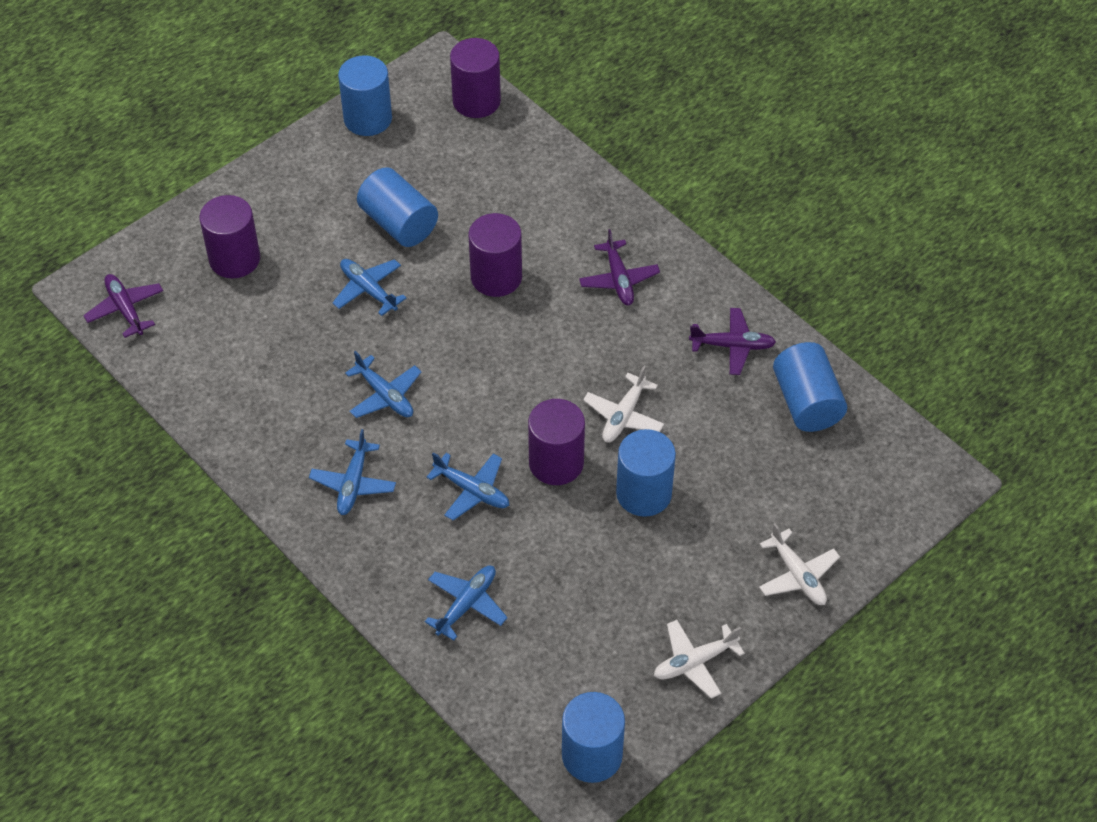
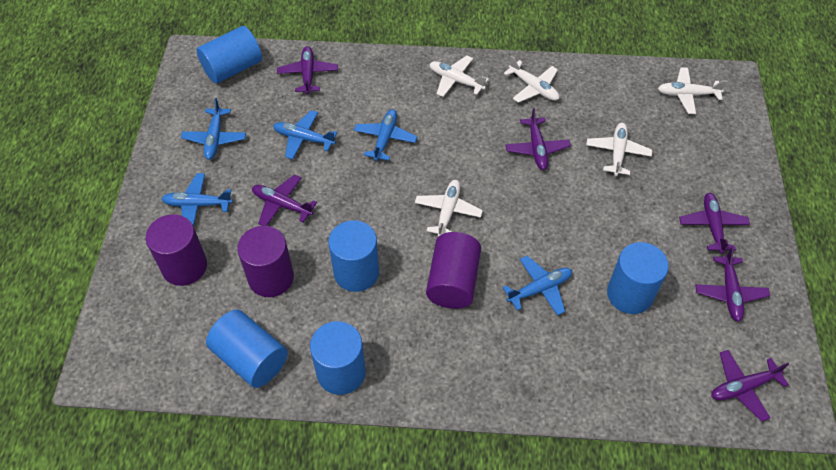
purple cylinder: [200,195,260,278] [450,38,501,118] [469,213,522,297] [528,399,585,485] = 4 -> [146,214,207,286] [237,226,294,297] [426,232,481,309] = 3
purple plane: [83,274,163,338] [579,229,660,306] [689,308,776,375] = 3 -> [252,174,317,226] [277,46,338,94] [505,108,571,170] [679,193,750,254] [695,247,770,322] [711,350,789,422] = 6
white plane: [583,366,664,442] [654,620,745,699] [759,523,840,605] = 3 -> [415,180,483,237] [430,56,489,97] [504,56,559,103] [586,123,652,176] [658,67,727,114] = 5

